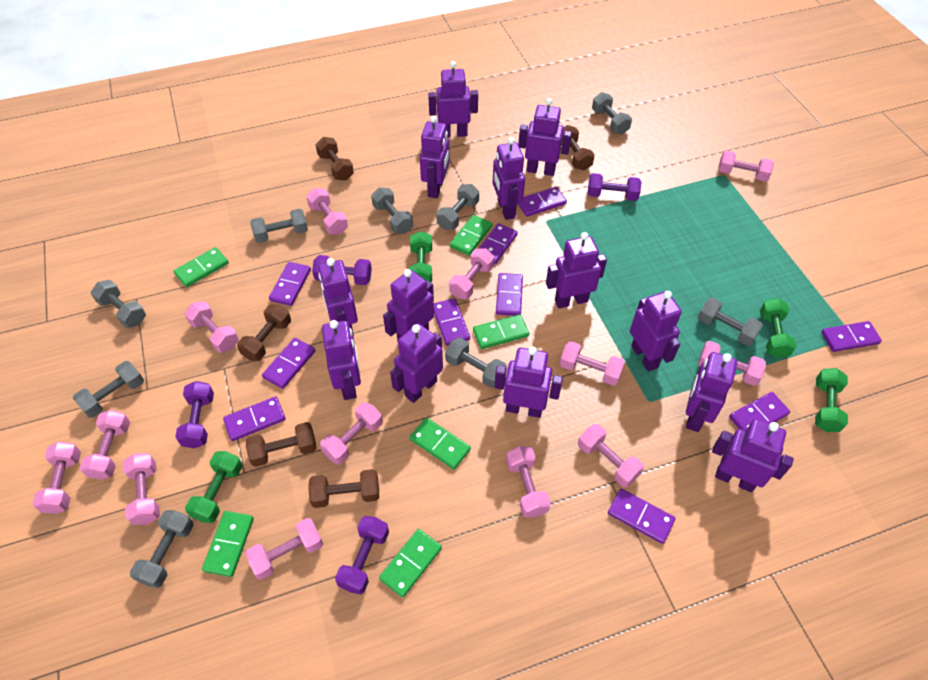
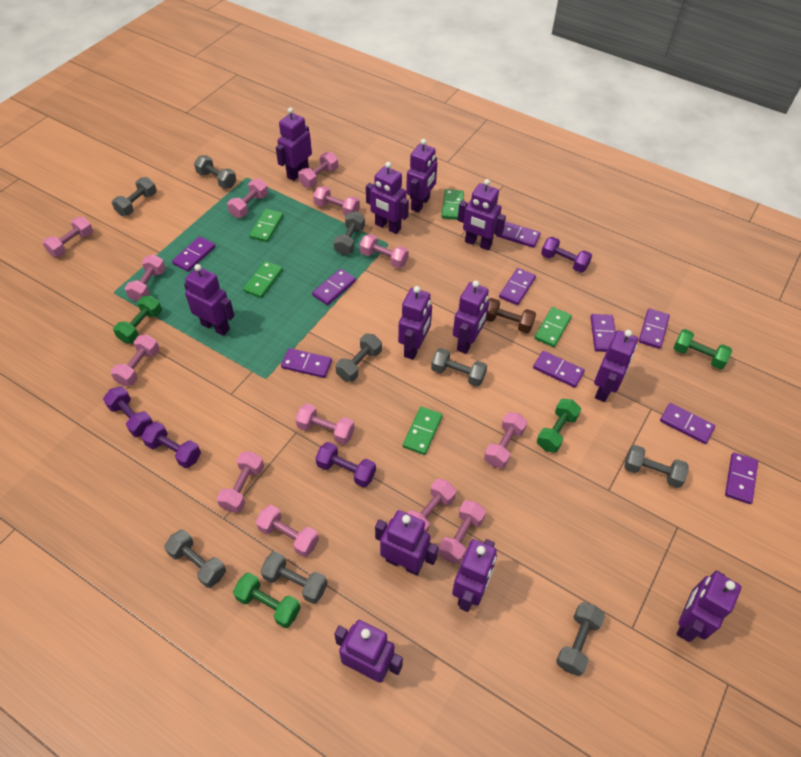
brown dumbbell: [237,304,291,361] [246,422,317,467] [308,469,379,508] [315,137,354,180] [561,125,595,171] = 5 -> [486,298,536,333] = 1
green domino: [174,247,229,287] [202,511,254,577] [379,529,442,598] [409,417,471,469] [450,215,492,255] [473,314,529,349] = 6 -> [243,261,283,298] [249,209,283,242] [403,407,443,455] [441,189,464,220] [534,307,572,347] = 5
purple robot: [318,258,358,337] [322,320,361,400] [383,269,434,342] [390,323,443,403] [420,116,450,198] [428,61,478,137] [493,137,525,220] [495,346,563,418] [518,98,572,176] [546,232,607,308] [630,291,682,371] [686,352,737,432] [712,419,794,492] = 13 -> [184,264,235,336] [276,107,312,181] [334,620,403,683] [366,162,409,234] [375,510,439,576] [398,286,432,360] [406,139,437,213] [452,539,497,612] [453,280,489,354] [458,179,506,250] [594,330,638,402] [677,570,741,642] = 12

